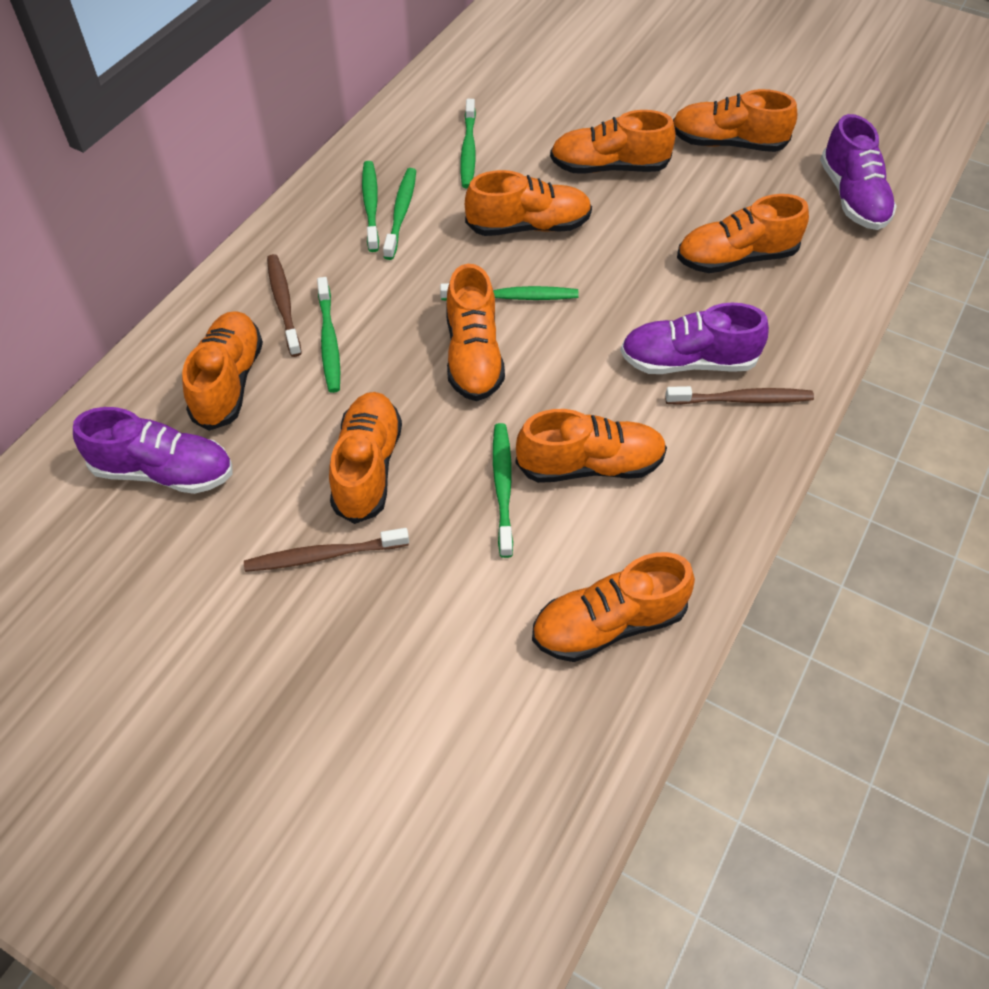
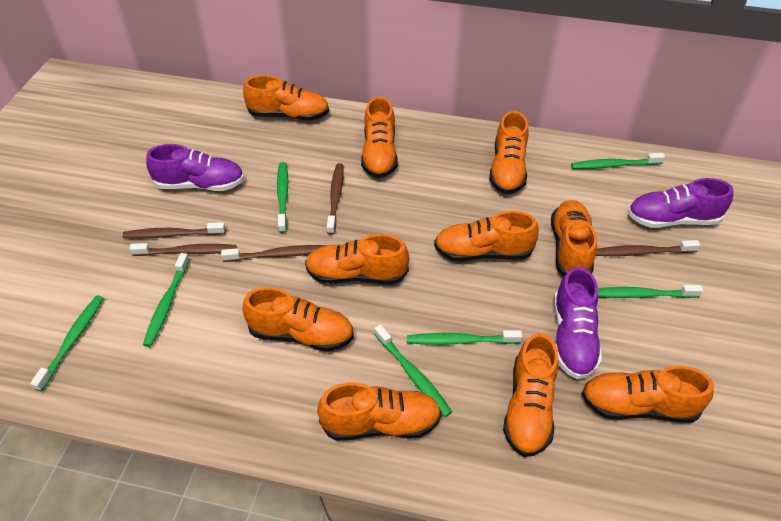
brown toothbrush: [244,528,409,572] [267,254,302,357] [665,386,814,405] = 3 -> [122,222,225,239] [129,243,237,256] [221,245,327,262] [327,163,344,235] [596,240,700,256] = 5
green toothbrush: [317,277,340,393] [362,161,379,252] [383,168,416,260] [440,283,579,300] [460,99,476,188] [493,423,513,558] = 6 -> [30,295,104,391] [143,253,190,347] [277,162,288,233] [374,325,452,417] [407,330,523,345] [571,153,665,169] [598,285,703,298] = 7
orange shoe: [182,311,263,431] [329,392,402,524] [446,264,505,401] [465,170,592,236] [516,409,667,483] [532,552,695,662] [550,110,676,174] [673,89,797,152] [677,194,809,273] = 9 -> [242,287,354,352] [243,75,329,121] [305,234,409,284] [317,383,442,441] [361,97,398,178] [434,211,539,262] [489,111,529,194] [503,333,559,457] [551,200,597,276] [582,366,714,423] = 10

